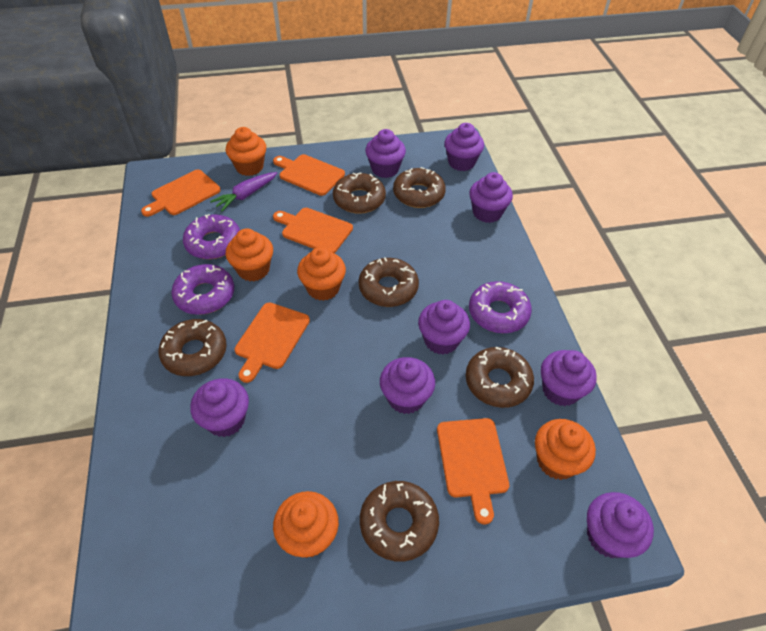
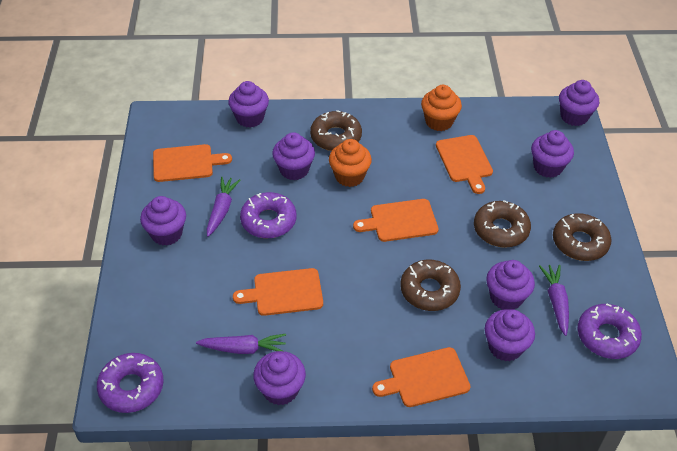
brown donut: [158,319,227,376] [333,172,386,214] [359,257,419,307] [360,481,439,562] [393,167,446,208] [466,347,534,408] = 6 -> [310,110,362,151] [400,260,461,311] [474,200,531,248] [553,213,612,261] = 4
orange cupcake: [226,127,266,176] [226,228,273,281] [273,491,339,558] [297,247,346,301] [535,419,596,480] = 5 -> [329,139,372,187] [421,85,462,131] = 2
purple carrot: [210,172,277,211] = 1 -> [196,334,286,354] [207,177,240,237] [539,264,569,336] = 3

